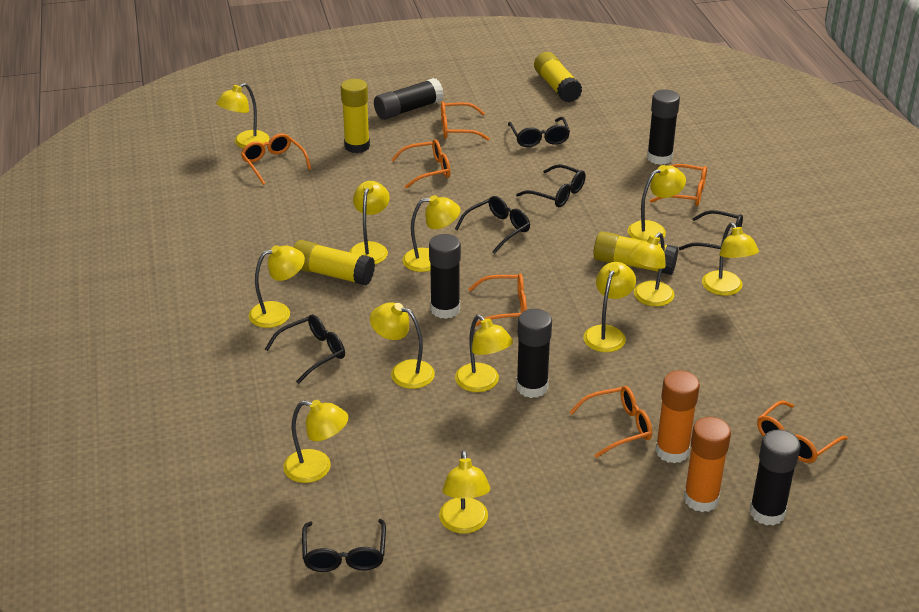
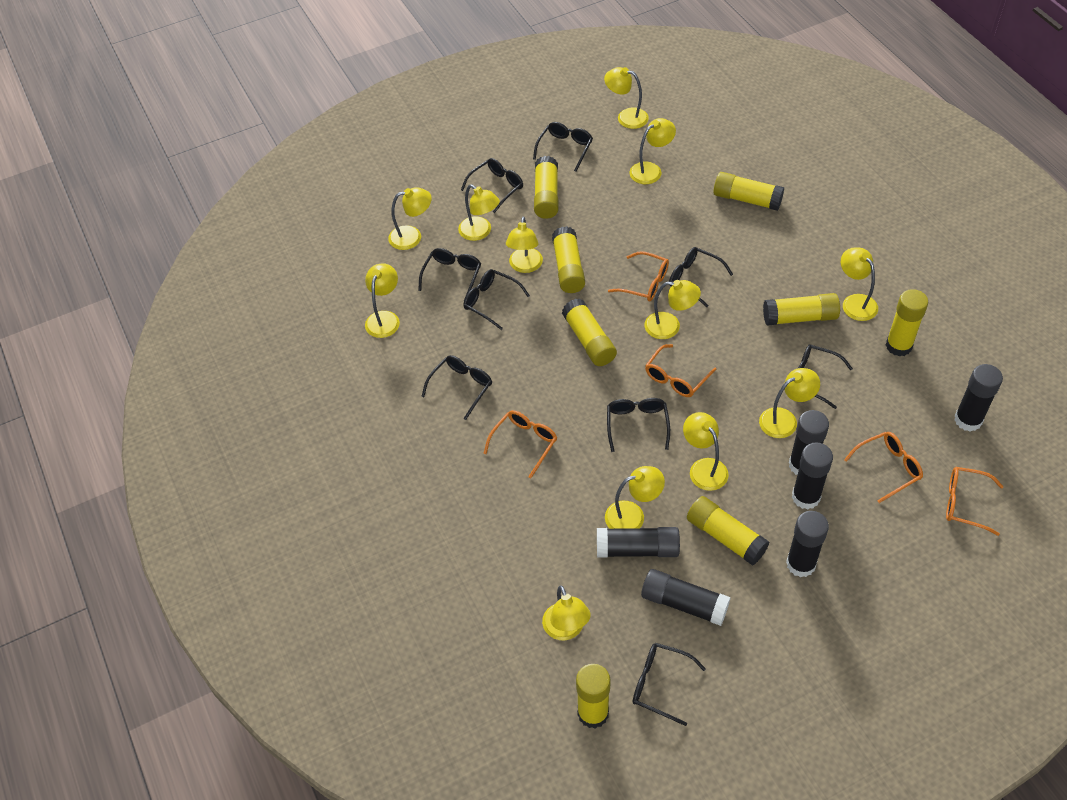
black glasses: [265,314,345,384] [302,519,386,572] [455,196,530,254] [508,117,570,147] [516,164,586,207] [679,210,743,250] = 6 -> [418,248,481,300] [421,355,492,420] [461,158,523,213] [463,269,530,330] [533,122,593,171] [607,398,670,452] [633,643,706,726] [669,247,733,307] [798,344,853,409] = 9
black glue stick: [374,78,444,120] [429,234,461,319] [516,309,552,398] [647,89,680,165] [749,430,801,526] = 5 -> [597,527,680,558] [641,569,731,626] [786,511,829,577] [789,410,829,475] [792,442,833,509] [954,364,1003,432] = 6
orange glasses: [241,133,311,185] [391,139,450,189] [441,101,490,140] [468,273,527,327] [569,386,652,458] [650,164,707,206] [757,401,848,463] = 7 -> [484,410,557,478] [608,251,669,301] [645,344,716,397] [844,432,923,503] [946,467,1003,536] = 5
orange glue stick: [655,370,700,463] [684,417,731,512] = 2 -> none = 0
yellow glue stick: [293,240,375,286] [341,79,370,153] [534,52,582,103] [593,231,678,275] = 4 -> [534,156,558,219] [552,226,585,293] [562,299,617,366] [576,664,611,729] [687,496,769,565] [713,172,784,211] [763,293,840,325] [886,289,928,357] = 8

